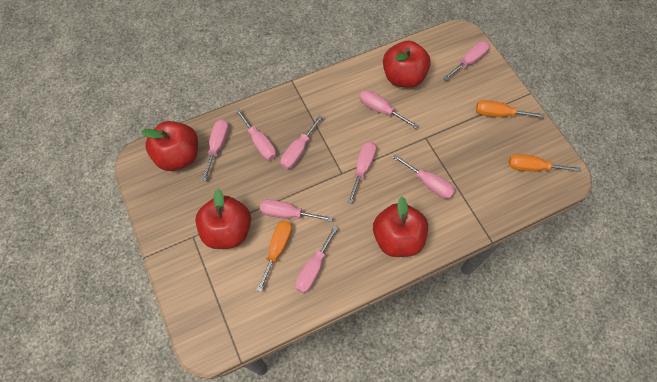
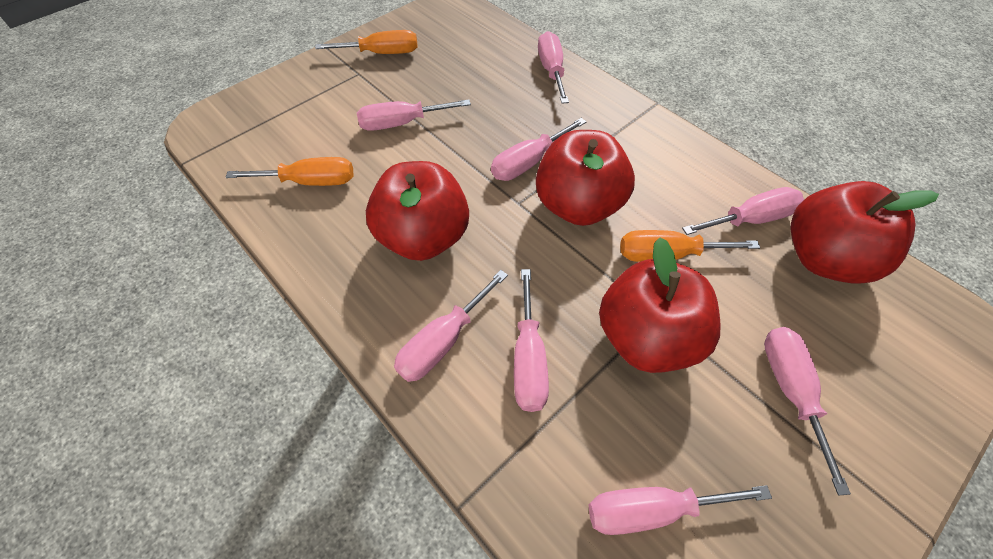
pink screwdriver: [201,119,229,181] [235,109,276,161] [260,199,333,222] [281,115,323,169] [295,226,338,293] [347,141,376,204] [360,90,419,128] [392,154,455,199] [443,41,490,80] = 9 -> [357,99,471,131] [394,270,508,382] [491,118,586,181] [514,269,549,412] [538,31,569,104] [589,485,772,535] [682,187,804,235] [764,327,851,495] = 8

